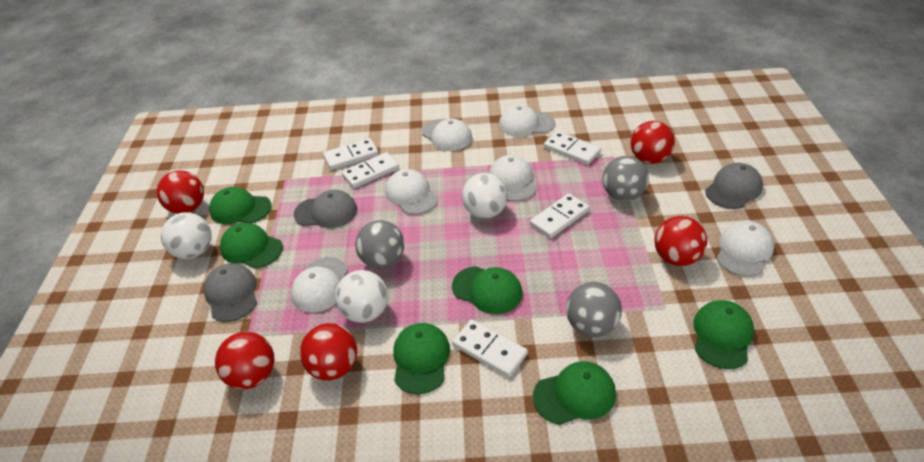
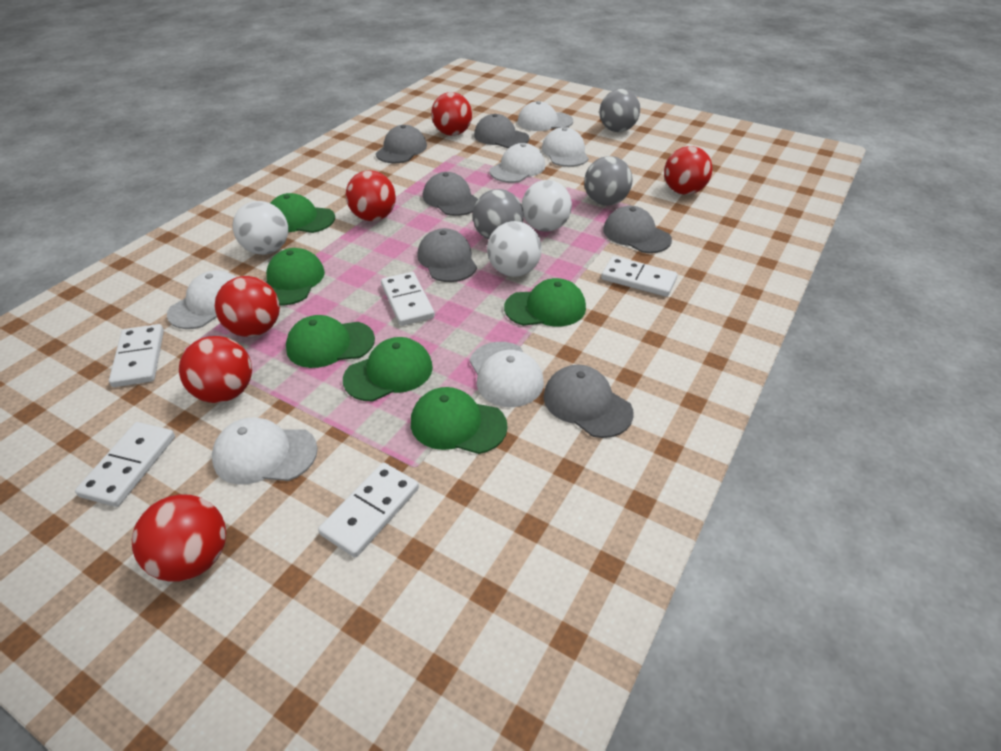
grey cap: [204,263,257,322] [294,190,357,228] [705,163,763,209] = 3 -> [376,125,427,163] [417,228,477,282] [423,172,478,216] [474,114,529,148] [543,365,634,438] [603,206,672,253] = 6
red ball: [157,171,204,214] [215,332,275,389] [300,323,357,381] [631,121,675,164] [654,216,707,266] = 5 -> [132,494,226,582] [179,336,252,403] [215,276,280,337] [346,170,396,221] [431,92,472,136] [664,146,712,195] = 6

